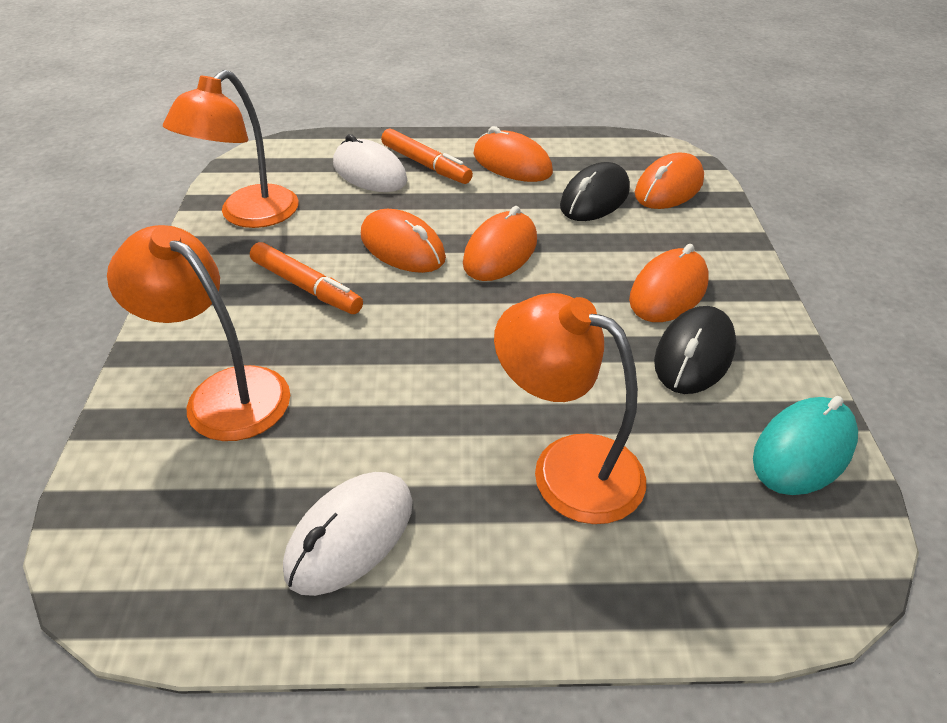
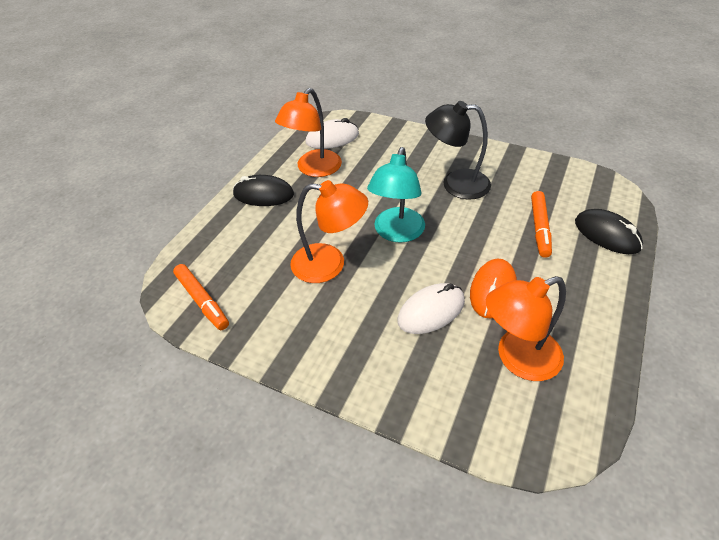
black lamp: none = 0 -> [425,101,491,199] = 1
orange mouse: [361,209,446,273] [463,206,537,281] [473,126,553,182] [629,244,709,322] [635,153,704,209] = 5 -> [470,259,517,319] = 1
turquoise lamp: none = 0 -> [367,147,425,243] = 1
turquoise mouse: [753,396,858,495] = 1 -> none = 0

